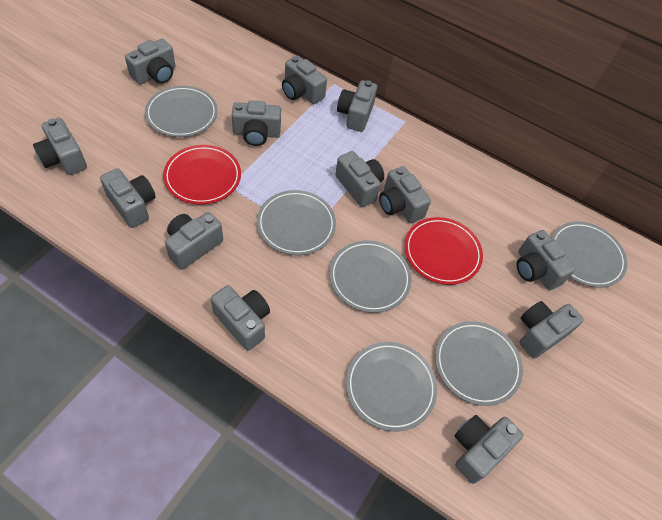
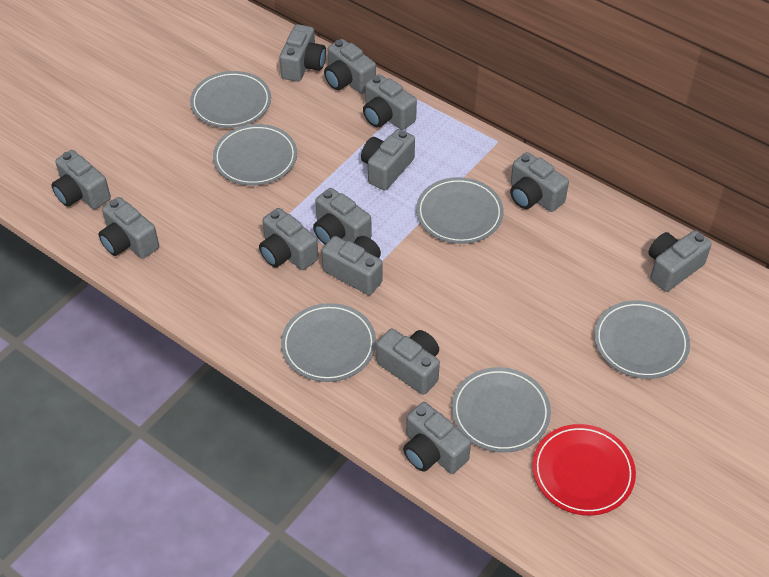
red plate: [163,145,241,204] [405,217,483,285] = 2 -> [532,424,636,516] = 1

